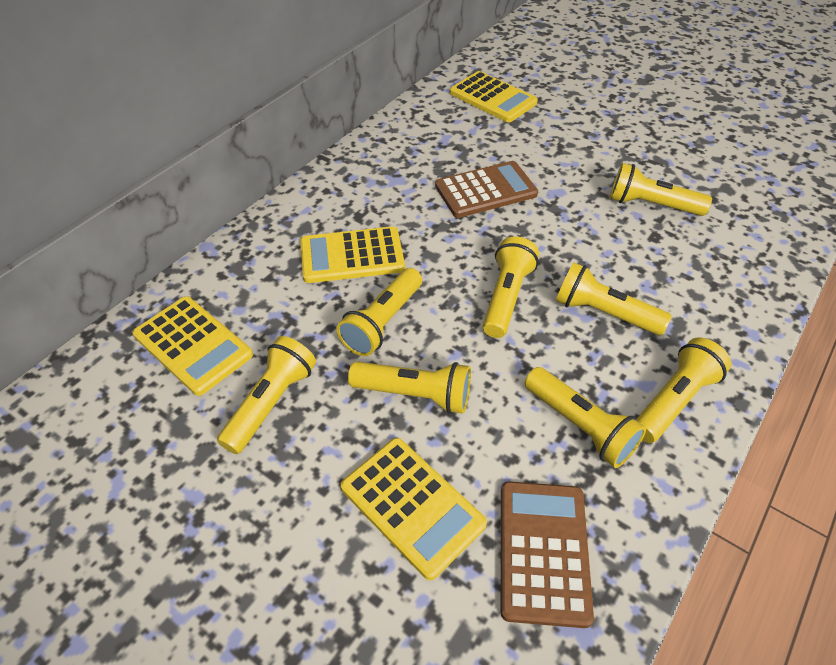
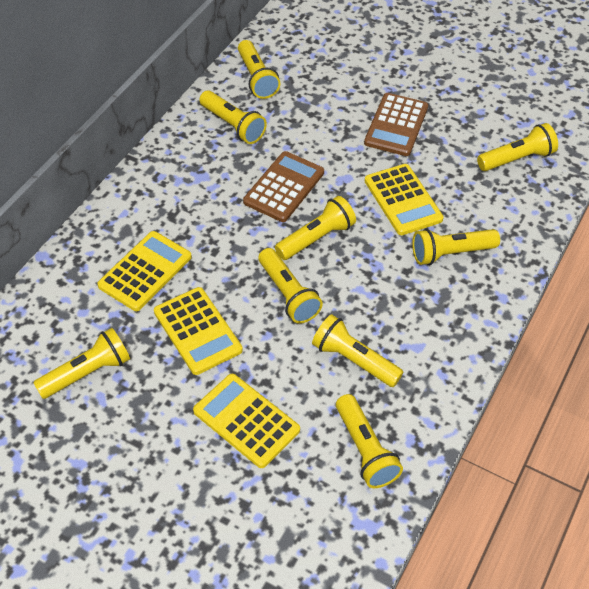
yellow flashlight: [217,336,316,454] [336,268,422,356] [348,361,471,414] [483,237,539,338] [525,367,646,468] [556,262,672,335] [610,163,712,216] [636,338,731,443] = 8 -> [33,328,130,399] [199,90,267,144] [238,40,281,99] [258,248,323,324] [275,196,356,260] [312,314,403,387] [336,394,403,488] [412,229,500,265] [477,123,558,171] = 9

